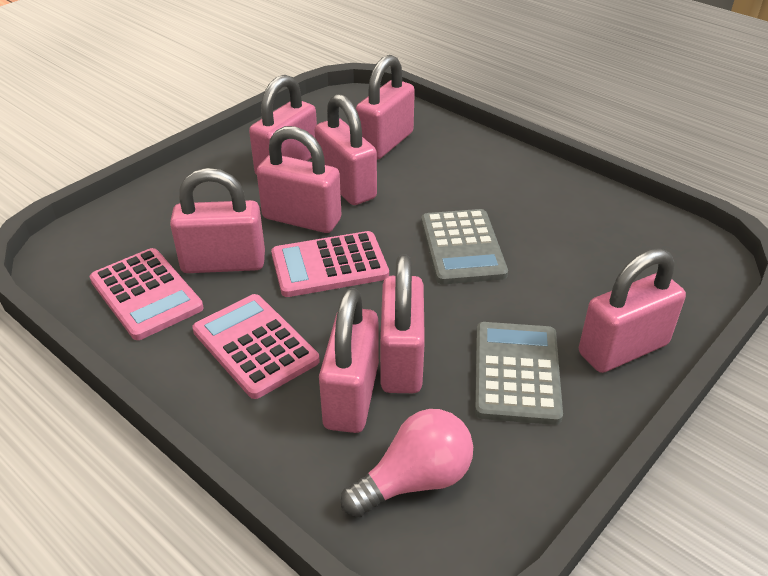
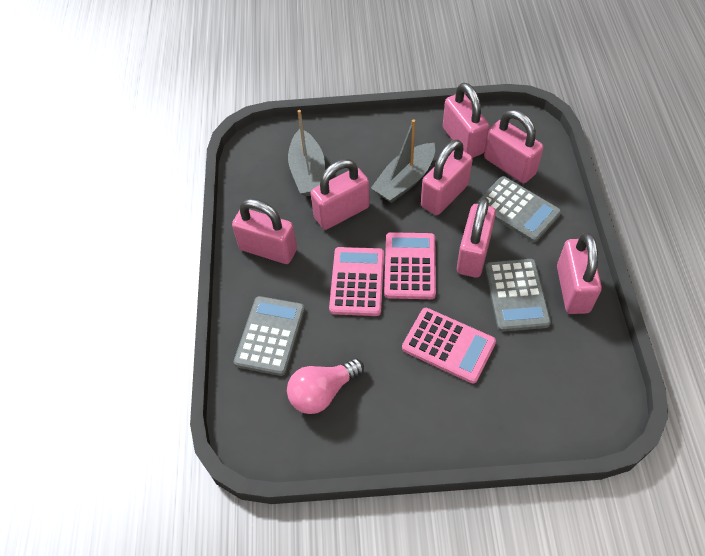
grey boat: none = 0 -> [288,110,325,197] [371,119,435,203] = 2
grey calculator: [421,209,508,285] [475,322,563,425] = 2 -> [234,296,305,376] [476,176,561,242] [485,259,551,332] = 3
pink padlock: [170,168,265,273] [249,75,317,175] [257,126,341,233] [315,94,377,205] [319,288,379,433] [356,55,415,160] [380,254,425,393] [579,248,686,373] = 8 -> [232,199,297,264] [311,159,370,230] [421,140,473,215] [443,83,489,158] [457,197,496,278] [484,110,544,183] [557,233,602,314] = 7

